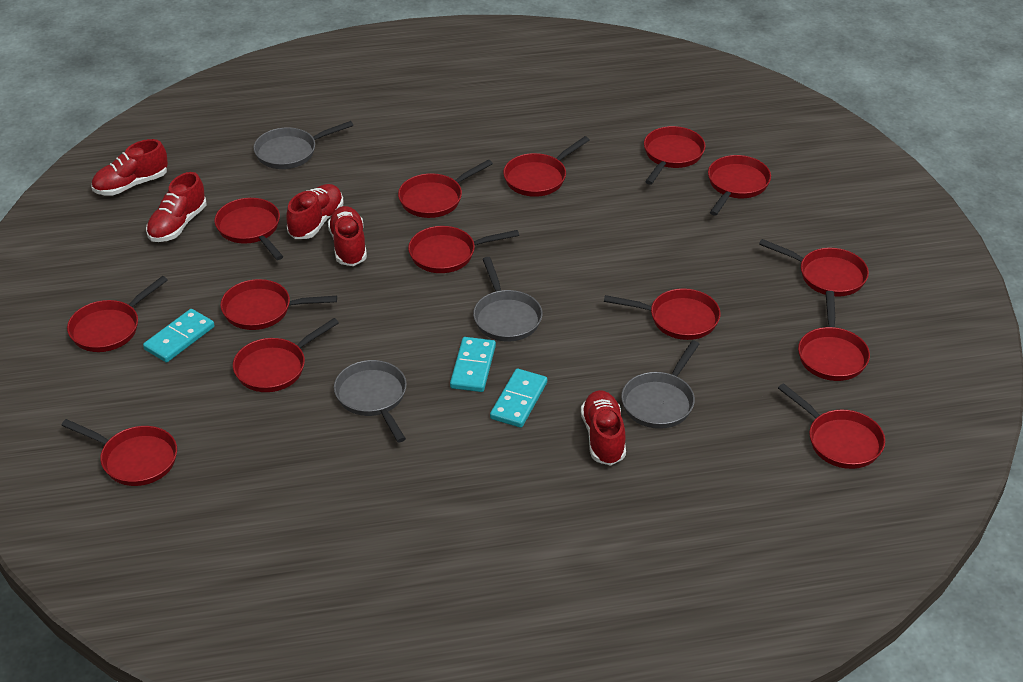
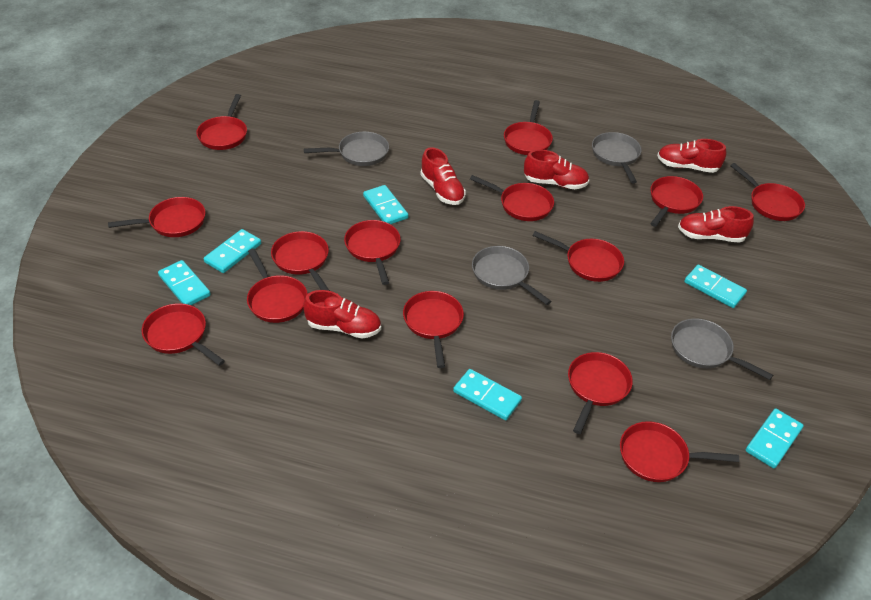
turquoise domino: [143,309,214,363] [450,337,496,392] [490,369,547,428] = 3 -> [158,260,211,305] [204,229,261,273] [363,185,408,224] [453,369,522,420] [684,265,747,308] [746,409,804,469] = 6

